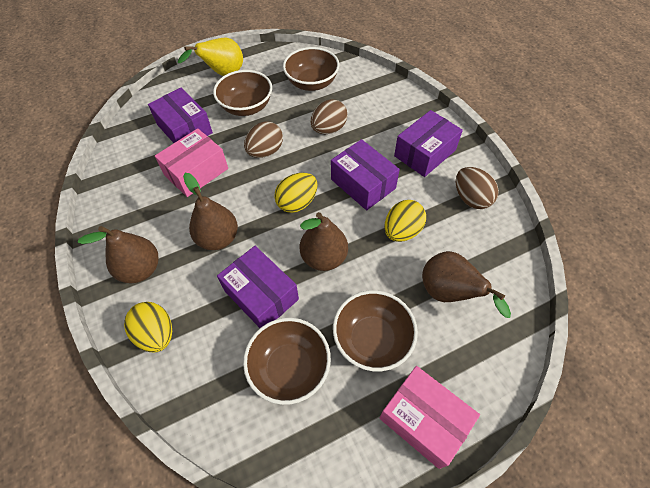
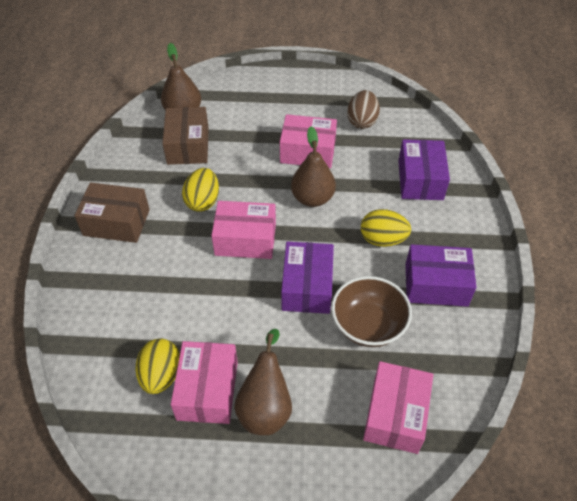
brown bowl: [213,70,272,116] [243,318,331,405] [283,47,340,91] [333,290,418,371] = 4 -> [331,276,412,347] = 1
brown box: none = 0 -> [74,183,150,243] [162,107,209,165] = 2
brown egg: [244,121,283,158] [311,99,348,134] [456,167,499,209] = 3 -> [347,90,380,129] = 1
brown pear: [78,226,158,283] [183,173,238,250] [300,212,348,271] [422,251,511,318] = 4 -> [161,43,201,111] [234,329,292,435] [291,126,336,207] = 3
pink box: [155,128,228,197] [379,366,480,469] = 2 -> [171,341,238,424] [211,201,276,259] [280,114,337,168] [363,361,433,454] = 4
purple box: [148,88,213,143] [217,246,299,328] [331,139,400,210] [394,110,463,177] = 4 -> [281,242,334,314] [398,139,450,200] [405,244,477,307] = 3
yellow pear: [178,38,243,76] = 1 -> none = 0

